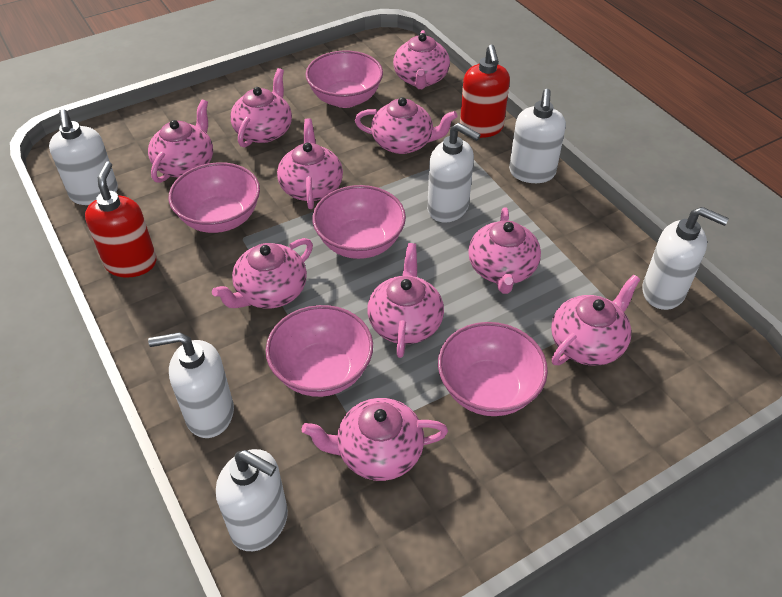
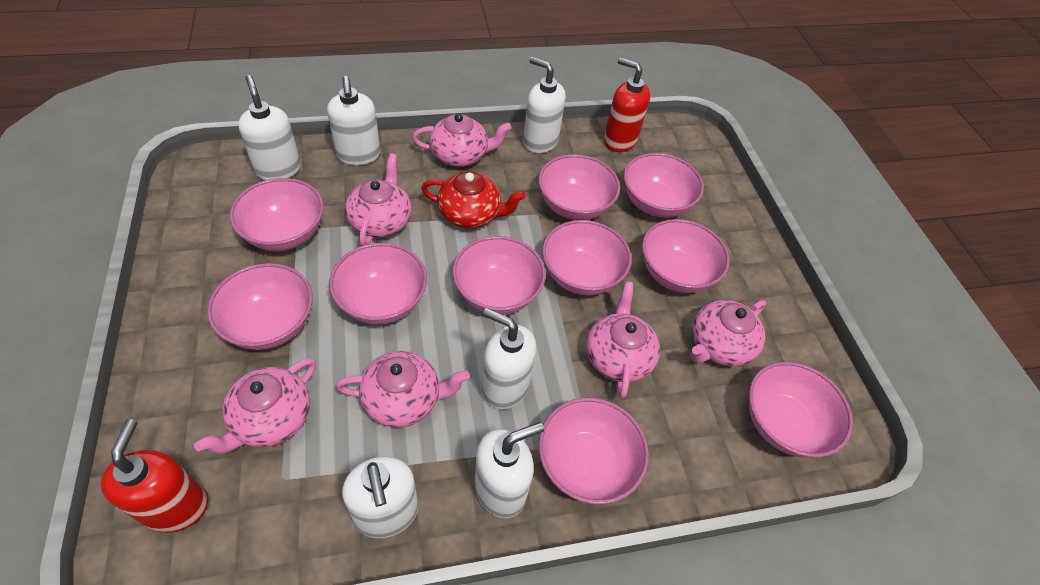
pink bowl: [169,162,260,233] [266,305,373,397] [306,50,383,108] [312,185,406,259] [438,322,548,416] = 5 -> [207,263,313,350] [230,178,324,251] [329,243,427,324] [452,236,546,315] [539,154,620,220] [539,398,649,504] [542,220,632,295] [624,153,704,218] [642,219,730,293] [749,362,853,458] = 10
pink teapot: [148,100,213,183] [212,238,313,309] [230,68,292,147] [277,118,343,209] [302,398,448,481] [355,97,458,154] [367,243,444,358] [393,30,450,89] [468,207,541,294] [551,275,640,366] = 10 -> [194,358,316,454] [336,351,470,428] [345,153,412,246] [412,113,512,167] [586,281,660,398] [691,300,766,367] = 6
red teapot: none = 0 -> [421,171,526,228] = 1

